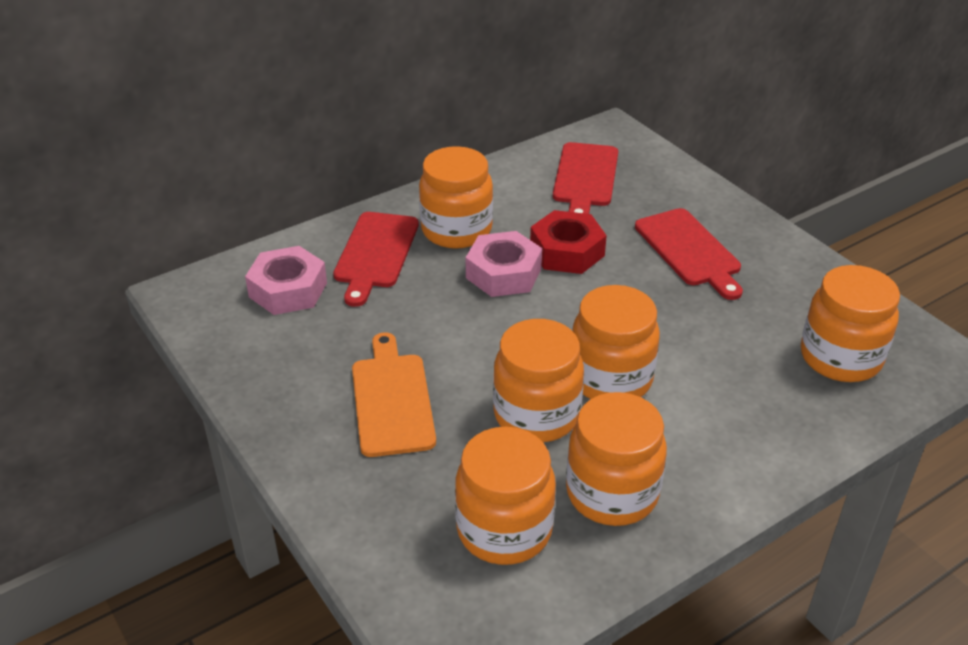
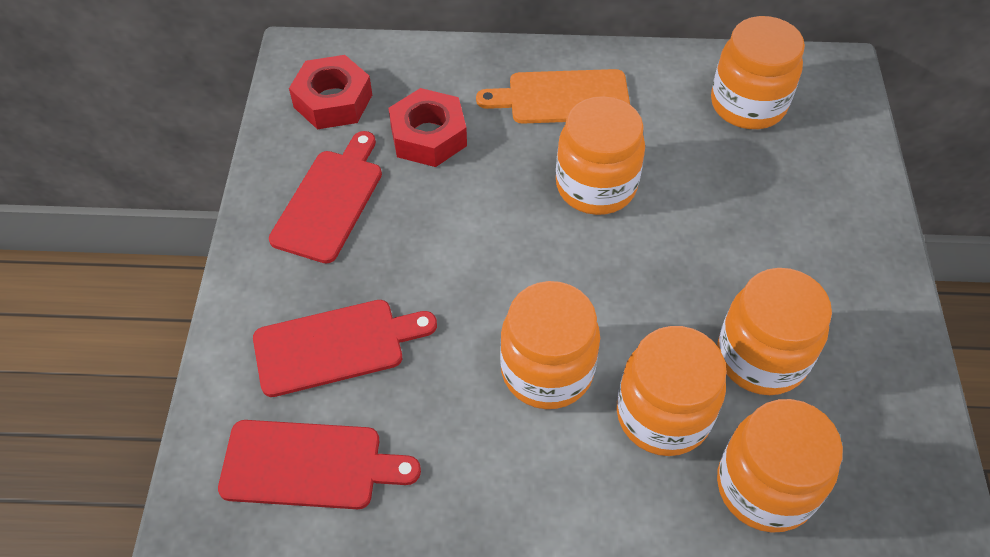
pink nut: [245,246,327,315] [466,231,542,297] = 2 -> none = 0
red nut: [530,210,607,274] = 1 -> [289,55,372,129] [388,88,467,167] = 2

